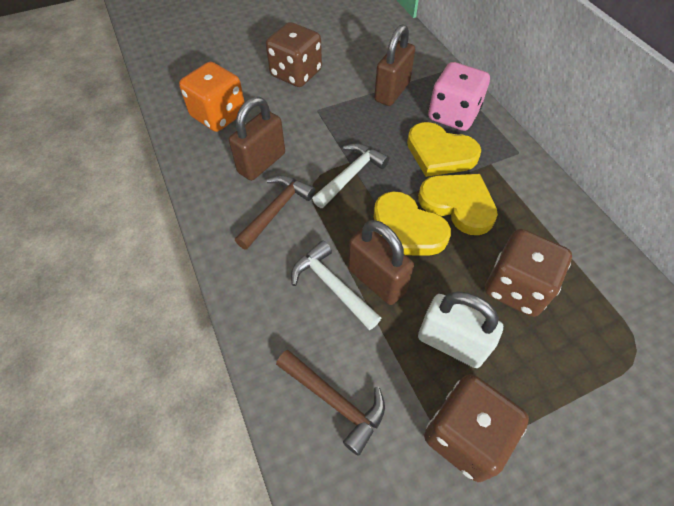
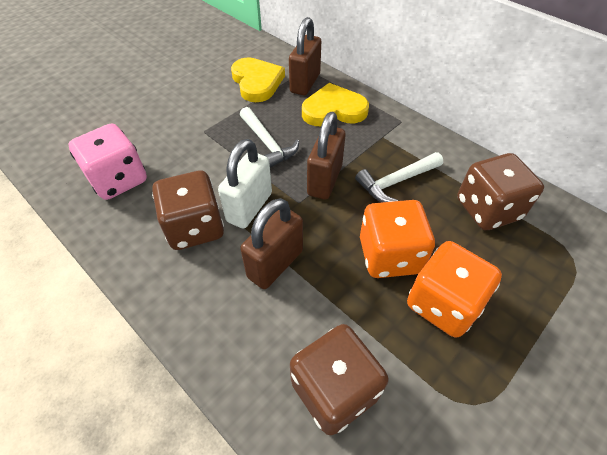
brown hammer: [235,175,315,250] [276,350,385,456] = 2 -> none = 0
orange dice: [179,62,245,132] = 1 -> [360,200,435,278] [407,241,502,338] = 2
yellow heart: [374,191,451,256] [407,122,481,177] [418,174,498,235] = 3 -> [231,57,285,102] [302,83,369,126] = 2

